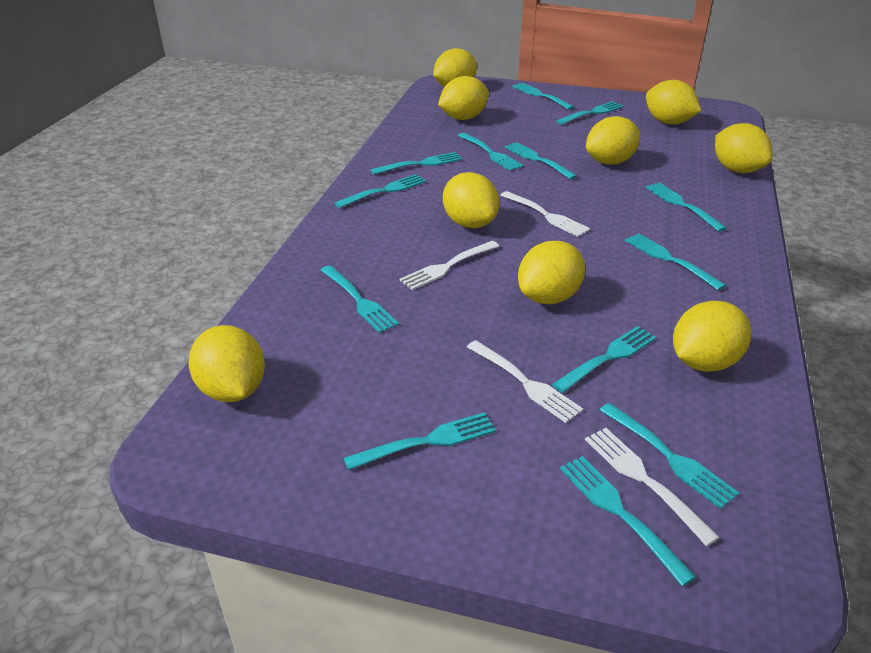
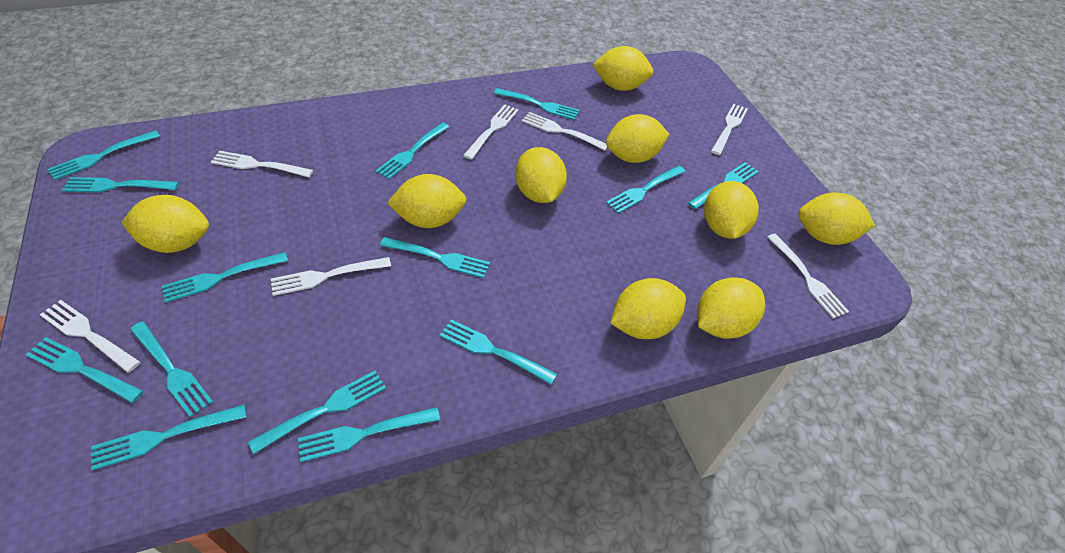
turquoise fork: [321,265,399,333] [334,174,426,208] [344,412,496,470] [371,152,462,175] [458,133,524,171] [505,142,577,180] [512,83,574,110] [552,326,657,393] [557,101,624,125] [560,456,696,586] [600,403,739,509] [625,233,726,290] [645,182,727,232] = 13 -> [25,337,144,403] [48,130,160,181] [62,177,179,193] [91,404,246,471] [130,322,213,418] [162,252,288,303] [248,371,386,454] [298,407,440,462] [376,122,449,179] [380,237,490,278] [440,319,557,385] [494,88,580,120] [606,166,685,214] [688,162,759,209] = 14
white fork: [399,241,499,290] [467,340,583,423] [500,191,590,237] [585,428,720,546] = 4 -> [40,300,140,373] [211,151,313,177] [271,257,391,296] [463,104,519,160] [522,112,608,151] [711,104,748,155] [767,234,849,318] = 7

